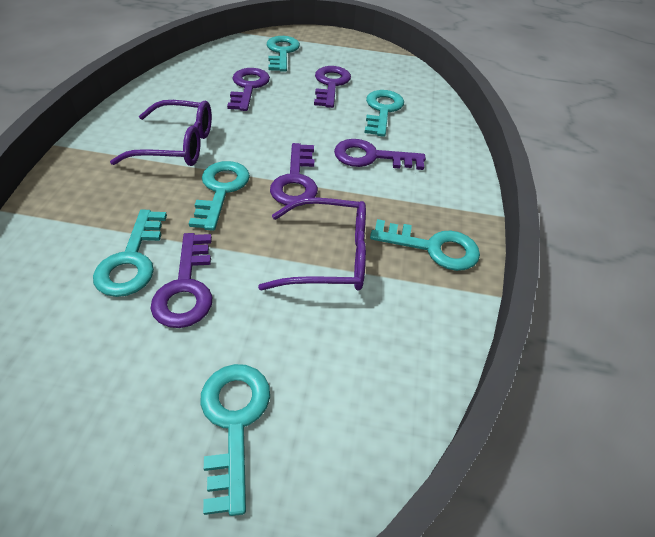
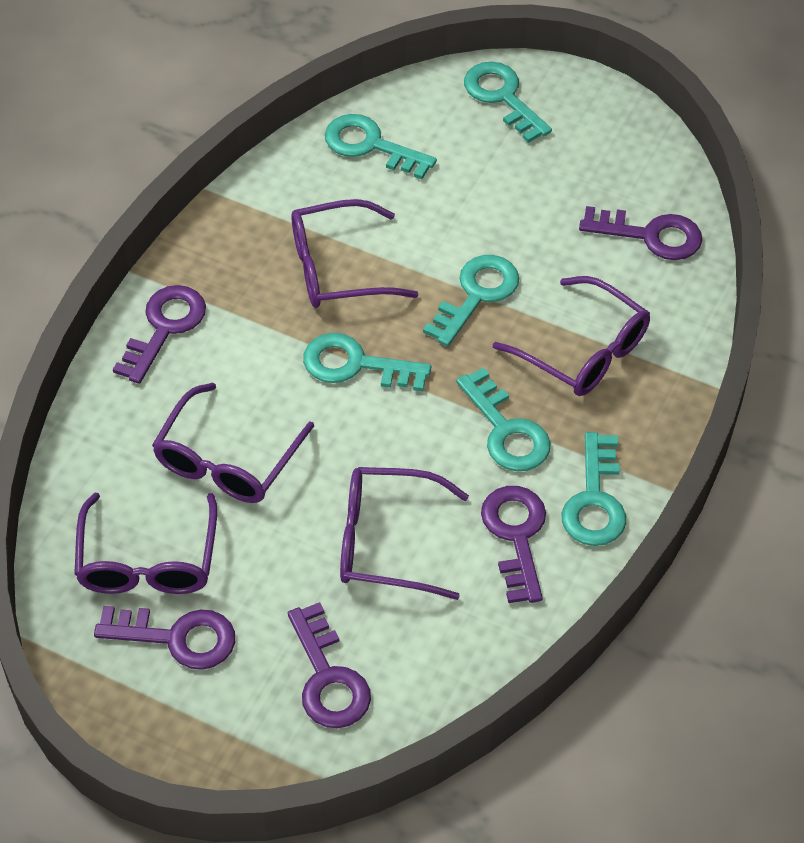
purple glasses: [110,100,212,166] [258,197,366,291] = 2 -> [74,493,217,594] [152,382,314,503] [291,199,419,308] [340,467,469,600] [493,276,650,396] = 5

